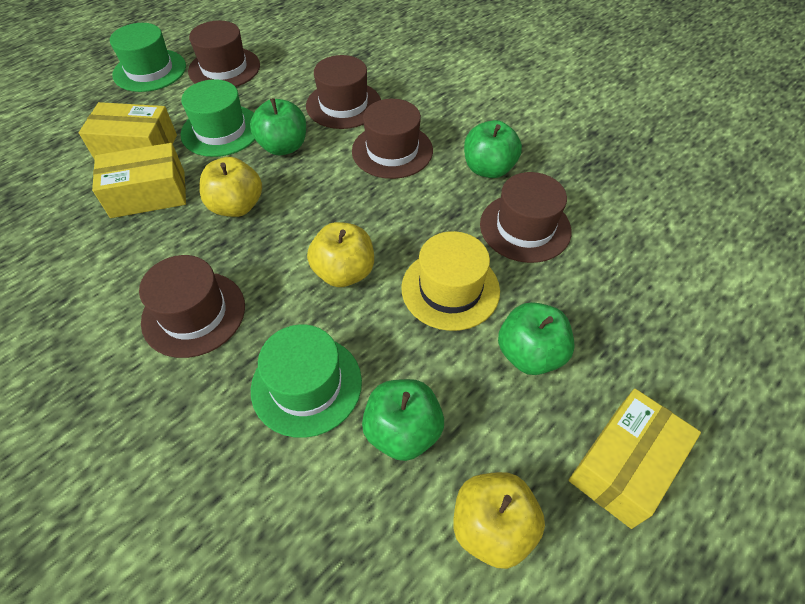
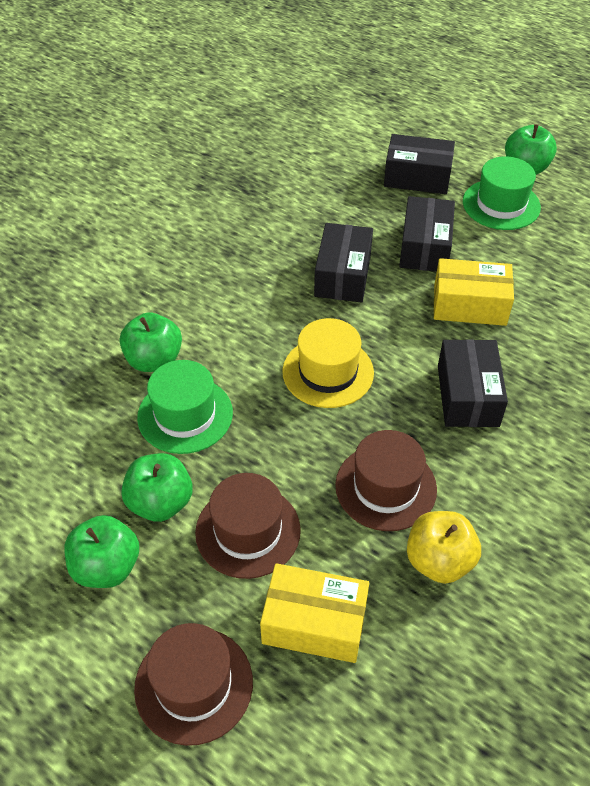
black box: none = 0 -> [314,223,373,303] [384,134,455,194] [399,196,455,272] [438,339,508,427] = 4
brown hat: [139,255,245,358] [188,21,260,87] [306,55,381,129] [352,99,433,179] [480,172,572,263] = 5 -> [134,623,253,746] [195,473,301,579] [335,430,437,531] = 3
green hat: [110,23,186,92] [180,79,255,157] [251,324,362,438] = 3 -> [137,360,233,454] [463,156,541,230] = 2
yellow apple: [199,157,262,217] [307,222,374,287] [453,472,545,569] = 3 -> [407,511,481,584] = 1
yellow box: [79,102,177,160] [92,143,186,218] [568,389,701,529] = 3 -> [260,563,369,663] [434,258,514,326] = 2

